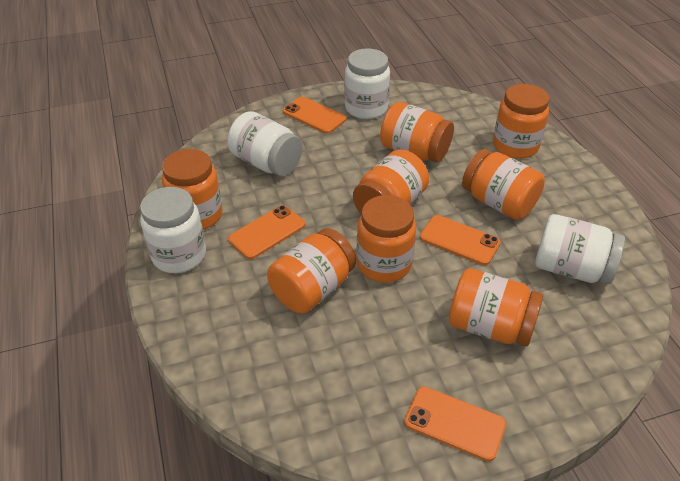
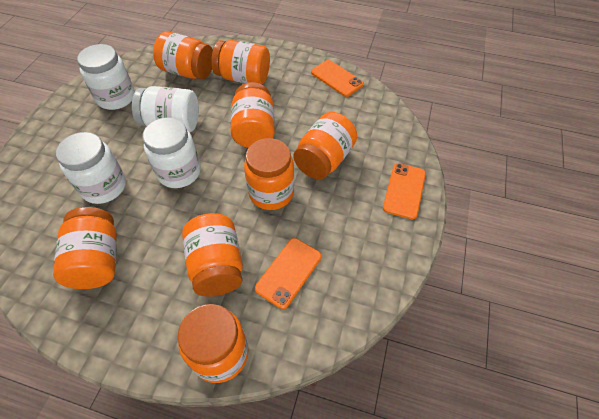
orange phone: [228,205,305,259] [283,97,346,134] [404,386,506,461] [420,215,501,265] = 4 -> [255,238,322,309] [311,60,364,97] [383,163,426,219] = 3

